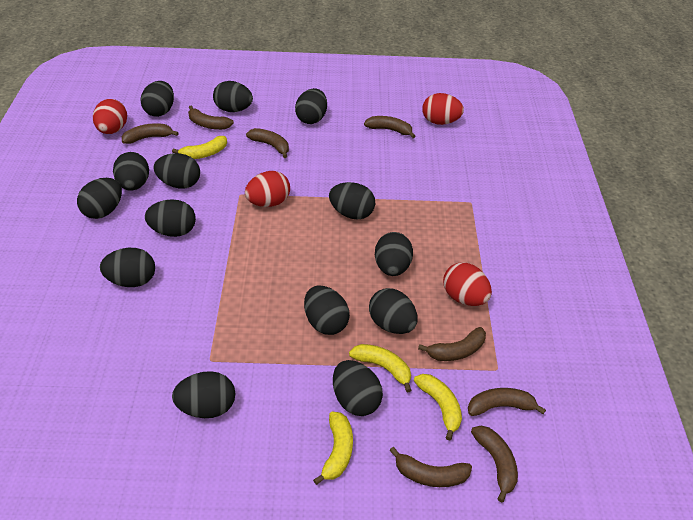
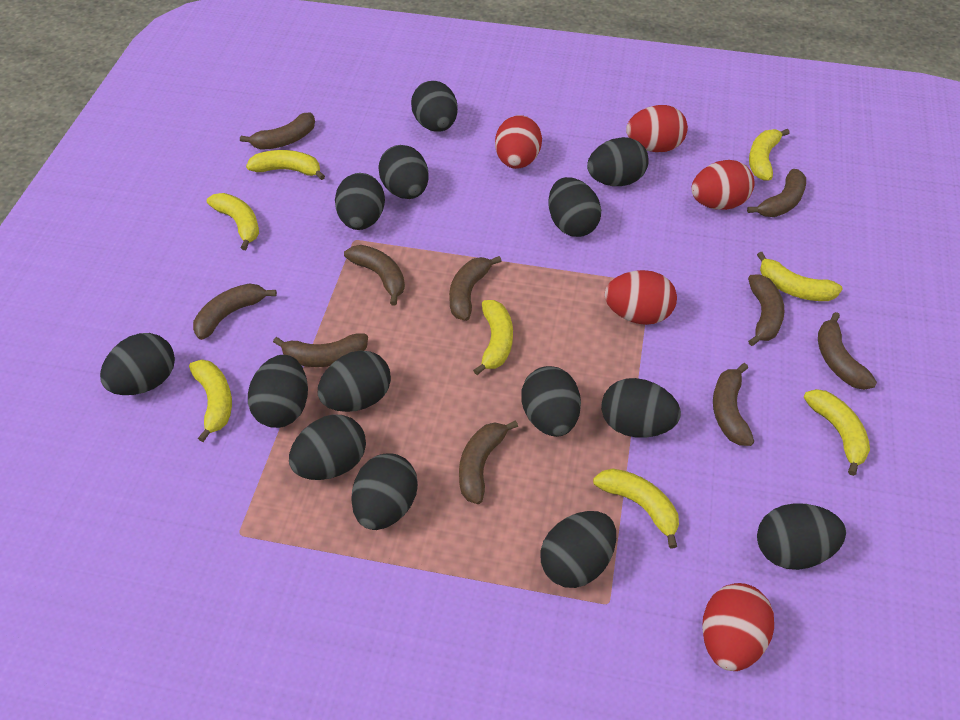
brown banana: [122,123,178,144] [188,106,234,130] [246,128,289,158] [364,116,415,138] [389,447,472,487] [418,327,486,361] [468,388,546,416] [471,426,518,502] = 8 -> [193,284,277,340] [240,112,315,150] [273,334,368,367] [344,245,405,306] [449,256,501,321] [459,420,518,504] [713,363,754,446] [747,169,806,217] [748,275,785,346] [818,312,877,390] = 10
red egg: [93,99,127,134] [245,171,290,207] [422,93,464,125] [443,262,492,306] = 4 -> [495,115,542,169] [605,270,677,325] [626,105,688,152] [692,160,754,210] [702,583,774,671] = 5
yellow banana: [172,136,227,159] [313,412,353,485] [349,344,411,392] [414,374,462,441] = 4 -> [189,360,232,442] [207,193,259,250] [246,150,325,180] [473,300,513,375] [593,468,679,549] [749,129,790,180] [757,252,842,301] [804,389,870,476] = 8

